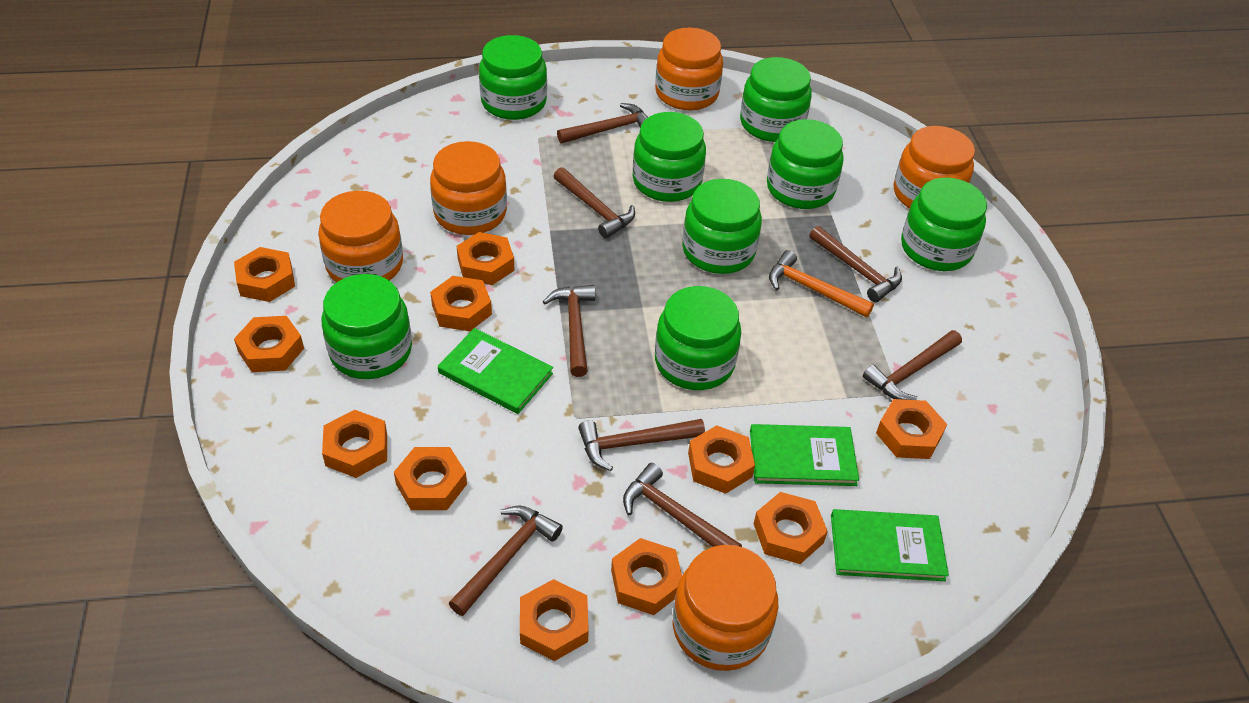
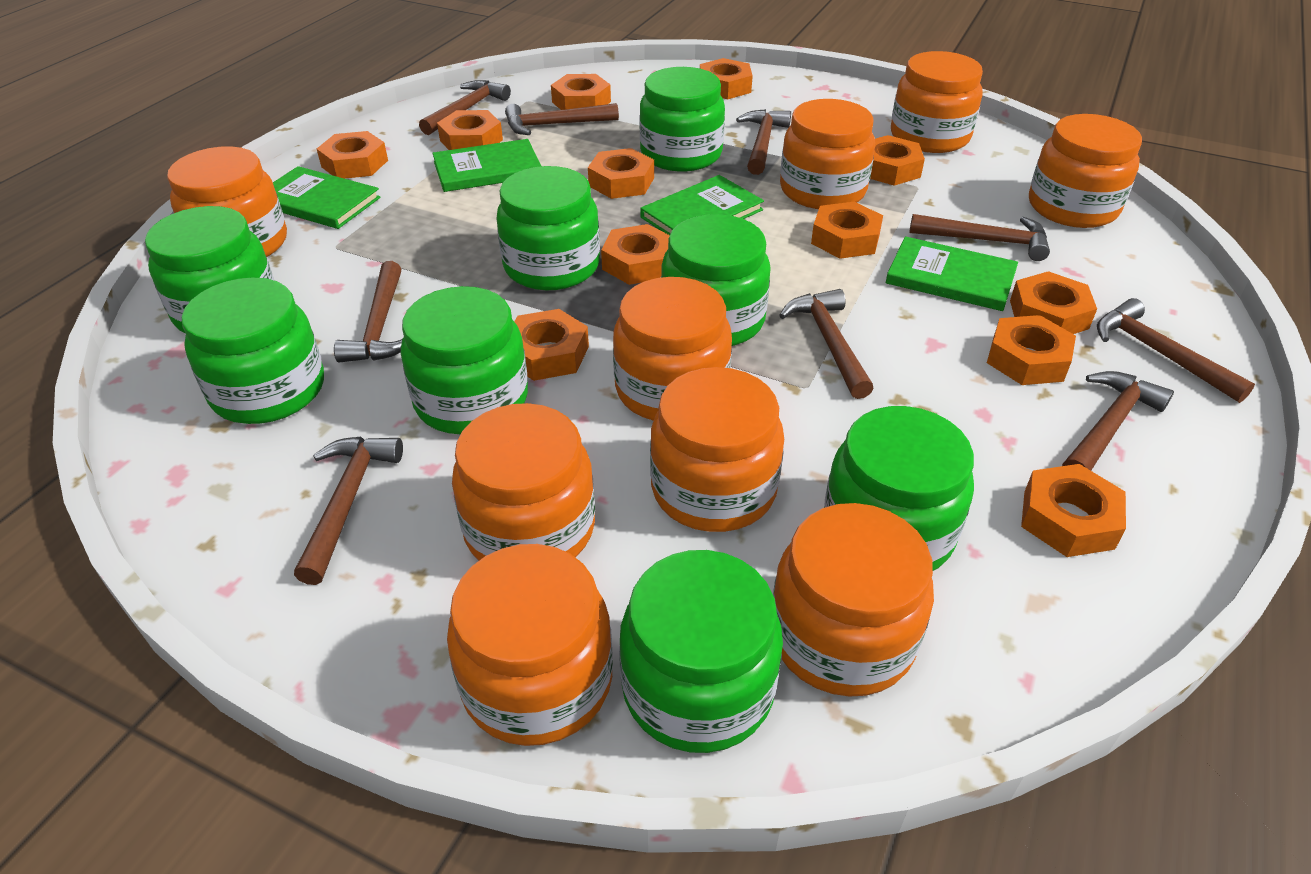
brown hammer: [448,506,563,616] [543,285,595,377] [554,167,635,238] [557,103,648,143] [578,419,705,471] [623,463,742,547] [809,226,902,302] [863,330,962,400] = 8 -> [294,436,403,585] [334,261,402,362] [419,80,511,135] [505,103,619,135] [736,109,791,175] [779,289,874,399] [909,214,1050,261] [1062,371,1174,471] [1097,298,1255,403] = 9
green book: [438,328,553,414] [750,424,859,486] [831,509,949,581] = 3 -> [273,166,381,229] [433,139,541,192] [640,175,764,235] [886,237,1018,311] = 4
orange hammer: [769,250,874,317] = 1 -> none = 0
orange jar: [318,191,403,282] [430,141,507,235] [655,28,723,110] [672,545,778,671] [894,126,975,208] = 5 -> [167,146,287,257] [447,544,613,746] [452,403,595,560] [613,277,732,421] [650,367,784,532] [773,503,934,697] [780,99,875,209] [891,51,983,153] [1029,114,1142,228] = 9
orange nut: [234,247,295,302] [234,316,304,372] [322,410,387,478] [394,447,467,510] [430,276,492,331] [457,232,515,285] [520,579,589,661] [611,538,682,615] [688,425,755,494] [754,492,828,564] [876,399,947,459] = 11 -> [317,131,388,179] [437,110,503,150] [514,309,589,381] [551,74,611,110] [588,148,654,199] [601,224,670,285] [700,58,753,99] [811,202,883,259] [870,135,925,186] [987,315,1076,385] [1010,271,1097,334] [1021,464,1126,557] = 12

